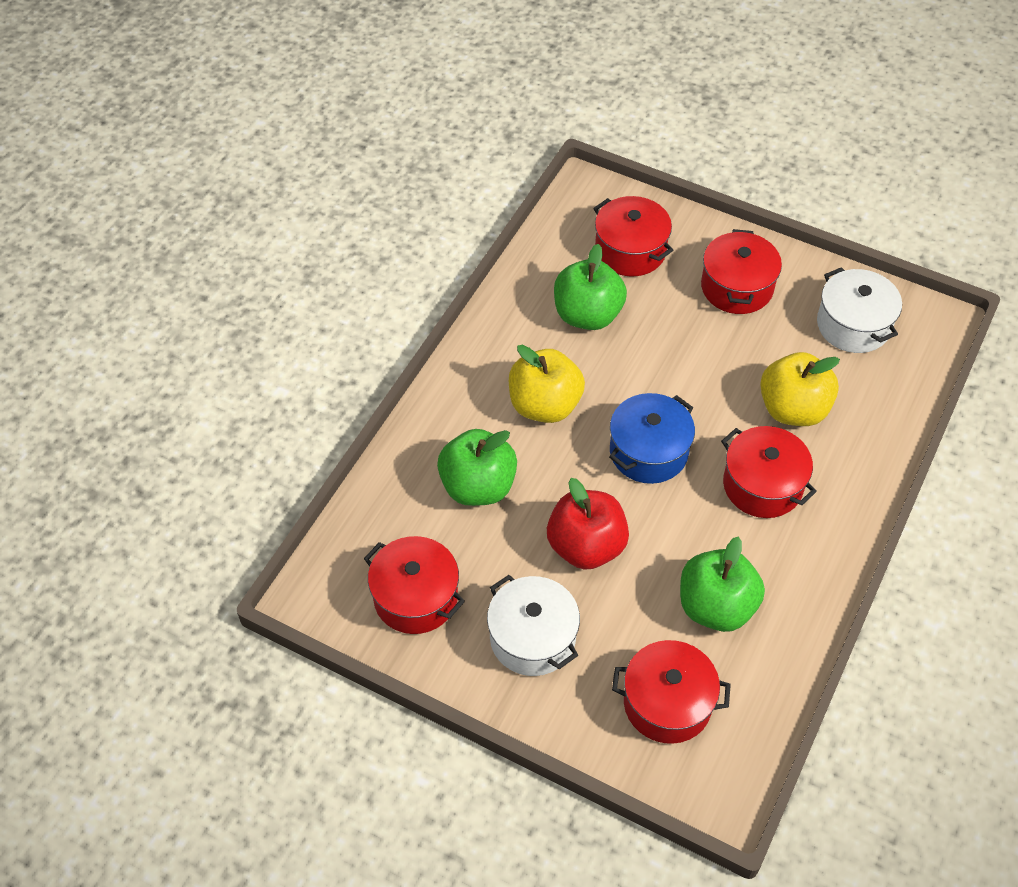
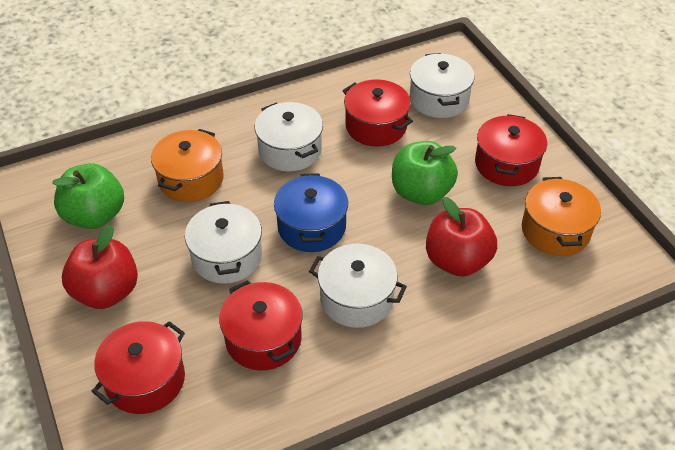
green apple: [437,429,517,506] [554,244,627,330] [680,537,765,632] = 3 -> [52,163,124,229] [392,141,458,205] = 2
orange pot: none = 0 -> [151,129,224,202] [522,177,601,256] = 2
red apple: [547,478,629,570] = 1 -> [62,225,138,309] [426,197,497,277] = 2
red pot: [364,536,465,634] [593,196,673,276] [612,640,731,744] [701,229,782,314] [721,426,817,518] = 5 -> [91,321,185,414] [219,280,303,371] [343,79,413,147] [475,114,547,186] = 4
white pot: [487,575,580,676] [817,267,902,353] = 2 -> [185,201,262,284] [255,102,323,172] [309,244,407,328] [410,53,475,118] = 4
yellow apple: [509,345,585,423] [760,352,840,426] = 2 -> none = 0

